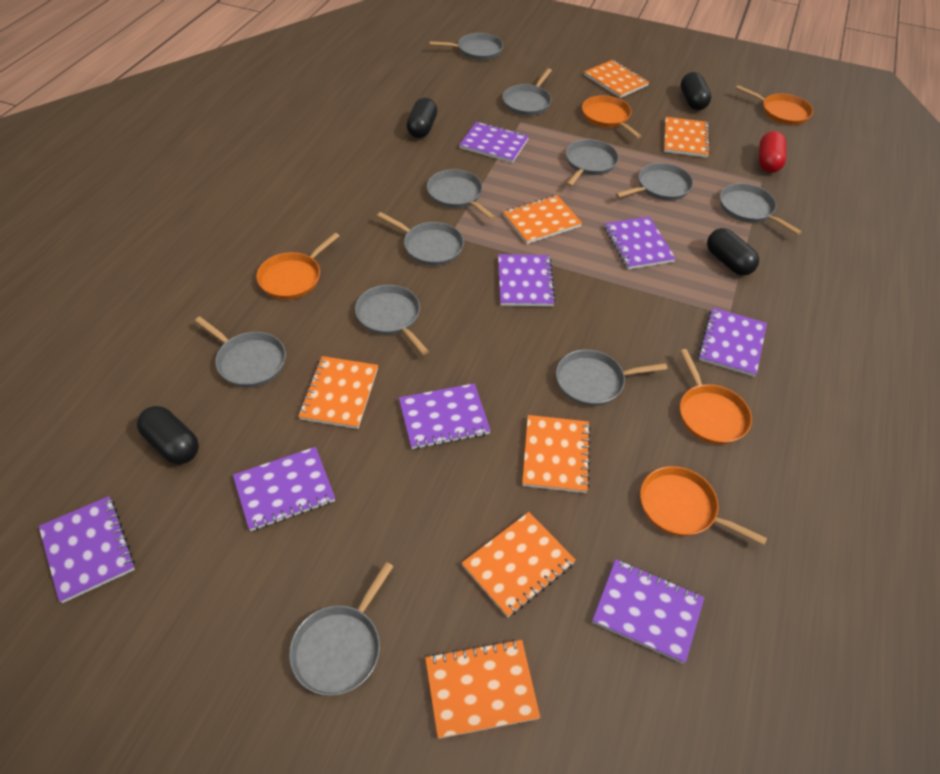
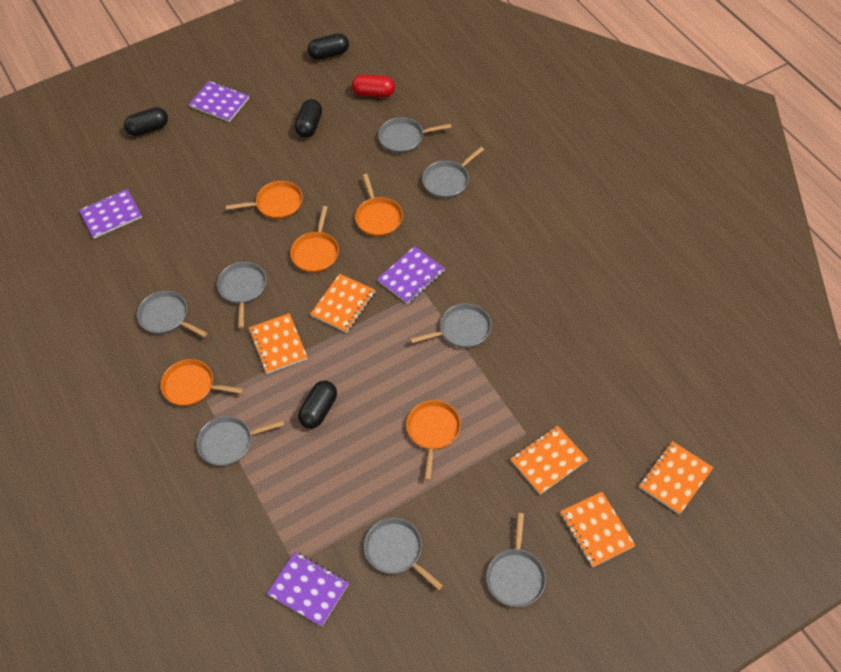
grey pan: [195,316,286,387] [289,562,394,696] [355,285,429,355] [377,212,464,266] [427,169,495,220] [429,33,503,60] [502,68,552,116] [556,349,668,406] [566,139,619,187] [615,163,693,201] [720,183,802,235] = 11 -> [137,291,208,337] [197,416,284,466] [217,262,266,328] [364,518,443,590] [378,117,452,153] [410,303,492,348] [422,147,484,198] [486,513,546,607] = 8
orange notebook: [298,356,378,429] [425,639,540,739] [462,512,576,618] [503,195,582,244] [522,415,591,493] [584,60,649,98] [664,117,711,158] = 7 -> [249,313,308,374] [310,274,375,333] [510,425,588,495] [560,492,636,567] [639,441,714,515] = 5
purple notebook: [39,496,135,603] [233,447,335,531] [399,383,491,449] [459,122,529,163] [498,254,556,306] [592,559,704,664] [604,216,676,269] [698,308,767,377] = 8 -> [79,189,142,238] [189,81,249,122] [267,552,349,627] [377,246,445,304] = 4

